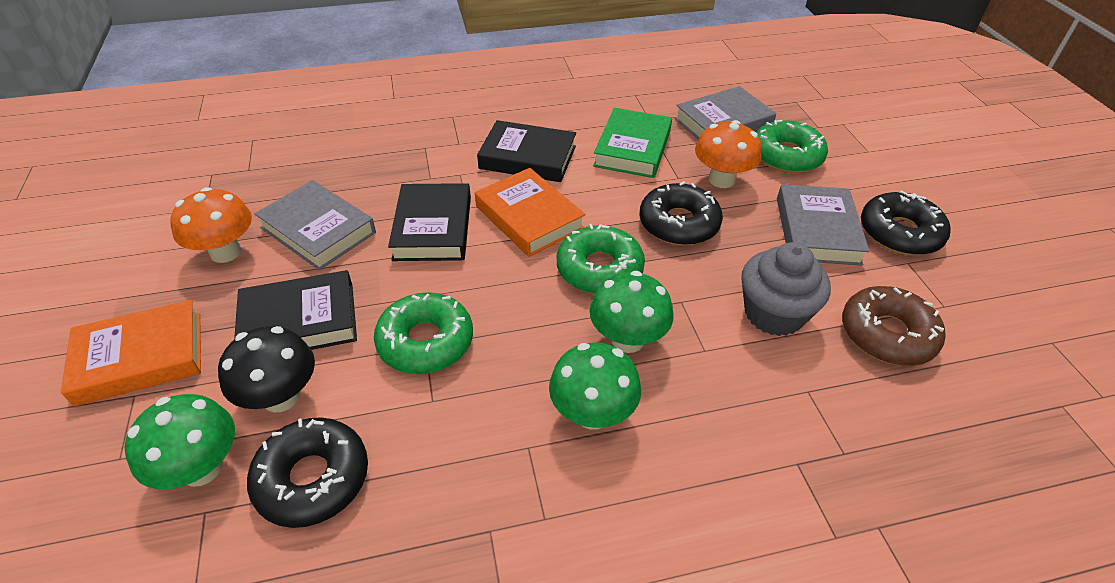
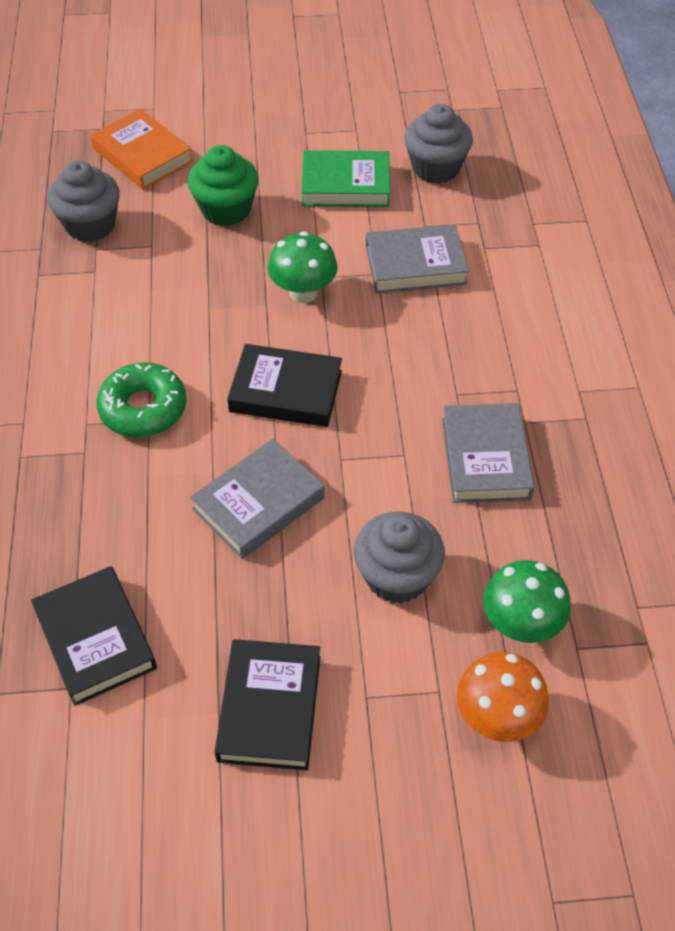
black donut: [247,417,368,528] [639,181,723,246] [861,190,951,255] = 3 -> none = 0
black mushroom: [218,326,315,412] = 1 -> none = 0
brown donut: [842,286,945,366] = 1 -> none = 0
green cupcake: none = 0 -> [188,145,259,226] = 1
green donut: [374,292,473,374] [557,224,645,294] [756,120,828,173] = 3 -> [96,362,186,437] = 1
green mushroom: [124,394,235,489] [549,342,641,430] [589,271,673,353] = 3 -> [268,231,338,303] [483,560,571,643] = 2
grey cupcake: [741,242,831,336] = 1 -> [48,161,120,242] [354,512,445,603] [404,104,473,184] = 3
orange book: [61,300,201,406] [475,168,585,257] = 2 -> [91,109,193,190] = 1
orange mushroom: [170,187,252,263] [695,120,762,188] = 2 -> [457,652,549,742] = 1

